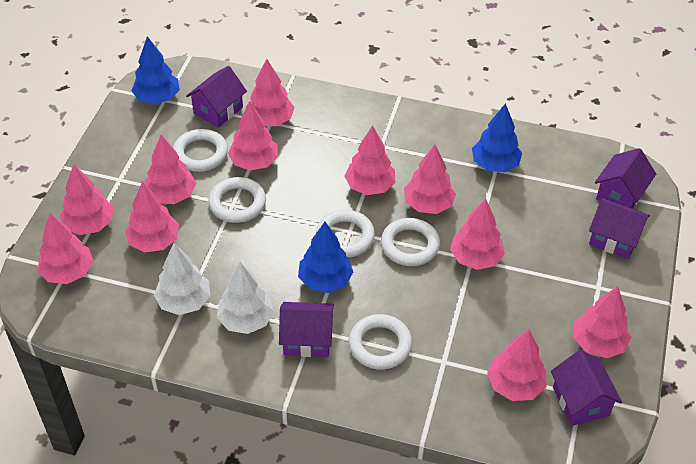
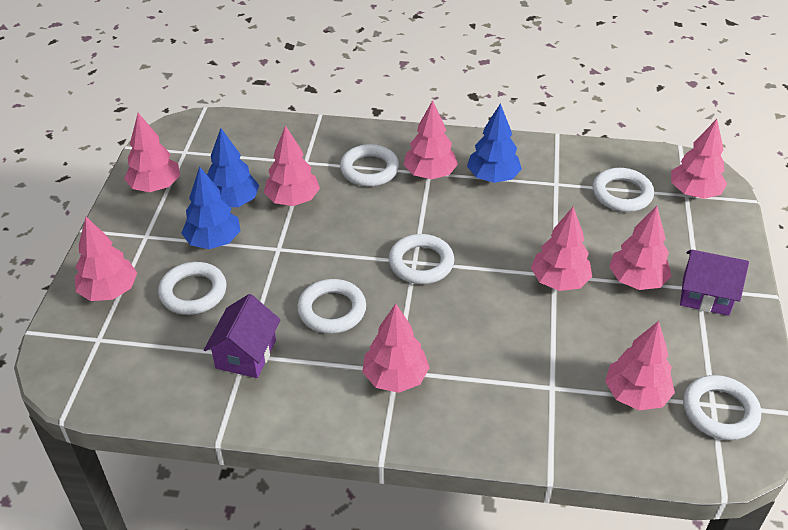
pink tree: [37,213,93,284] [60,164,113,235] [125,182,179,252] [145,135,196,204] [228,101,278,171] [246,59,294,126] [344,125,396,195] [404,144,456,214] [450,199,505,270] [487,329,546,401] [574,286,631,358] = 11 -> [75,217,137,301] [124,113,180,192] [264,125,320,206] [362,304,430,393] [404,100,458,179] [531,207,592,291] [605,321,675,410] [609,206,671,290] [671,119,727,199] = 9
purple house: [186,66,247,128] [279,302,334,357] [551,350,622,426] [589,198,650,259] [595,148,656,209] = 5 -> [204,294,281,378] [680,250,749,316] = 2
white ring: [173,129,228,172] [208,177,266,223] [316,210,375,258] [349,314,412,369] [381,218,440,266] = 5 -> [158,262,227,315] [297,279,366,334] [340,144,399,186] [389,234,454,284] [592,168,654,212] [683,375,761,440] = 6
white tree: [154,243,210,315] [217,262,274,334] = 2 -> none = 0

